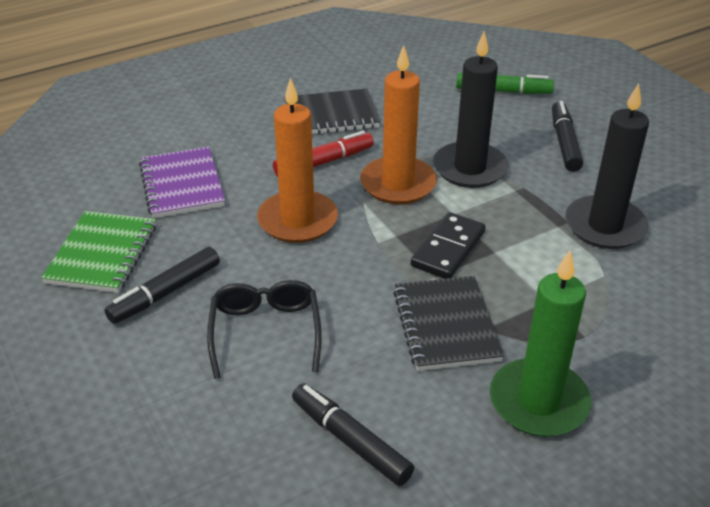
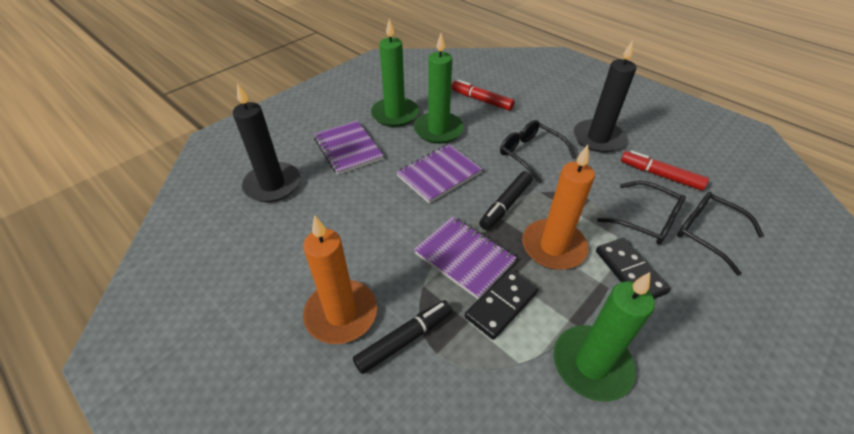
black domino: [411,212,486,279] = 1 -> [465,269,539,340] [596,238,670,299] = 2
black glasses: [207,280,322,379] = 1 -> [500,120,576,184] [597,181,686,245] [677,192,764,276] = 3
black marker: [105,247,220,324] [292,383,414,486] [552,101,583,172] = 3 -> [353,300,452,374] [479,171,533,230] = 2
black notebook: [284,89,380,134] [393,276,504,371] = 2 -> none = 0
green candle: [490,250,591,437] = 1 -> [371,18,419,127] [414,33,464,144] [553,272,655,402] = 3
green marker: [456,72,554,94] = 1 -> none = 0
green notebook: [41,211,156,293] = 1 -> none = 0
purple notebook: [139,147,225,218] = 1 -> [314,121,384,175] [396,144,483,204] [414,216,517,299] = 3
red marker: [273,131,374,177] = 1 -> [451,80,515,111] [621,150,709,191] = 2

